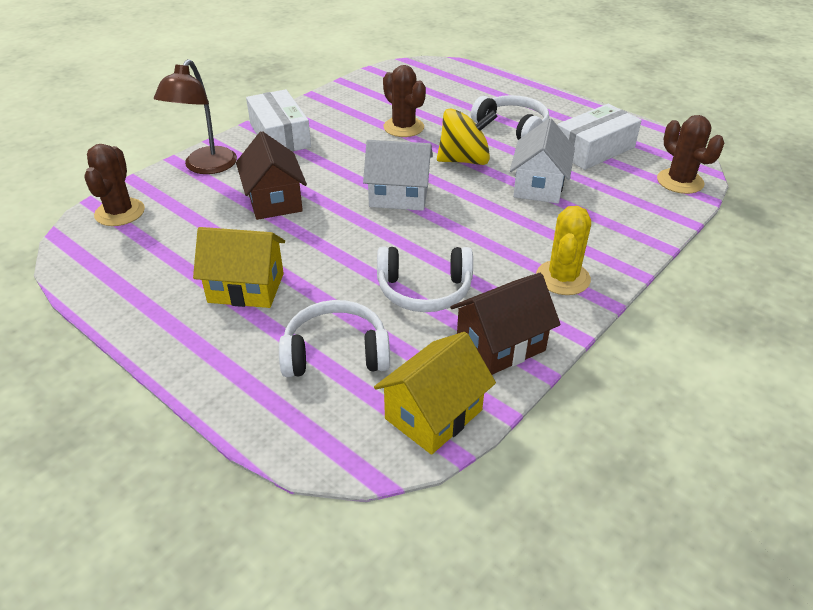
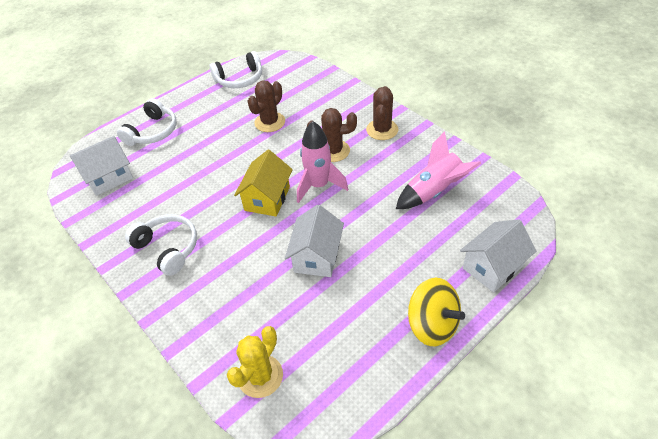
brown house: [236,131,307,220] [450,273,561,375] = 2 -> none = 0
brown lamp: [154,59,237,174] = 1 -> none = 0
pink rocket: none = 0 -> [297,121,348,203] [396,131,482,209] = 2
white box: [246,89,311,152] [557,104,642,170] = 2 -> none = 0
white house: [363,140,433,211] [510,118,575,204] = 2 -> [70,136,133,196] [285,205,344,277] [460,219,536,292] = 3
yellow house: [193,227,285,308] [374,332,496,455] = 2 -> [234,150,293,216] = 1

